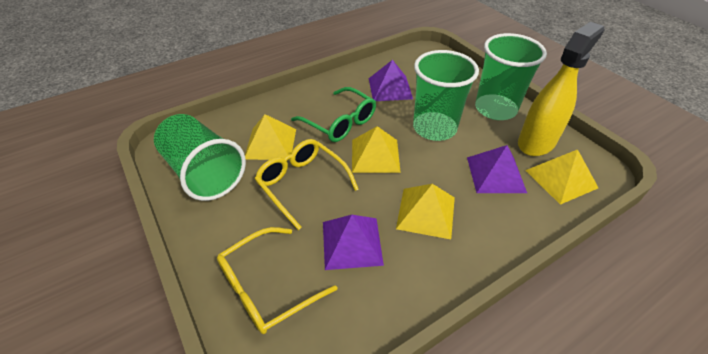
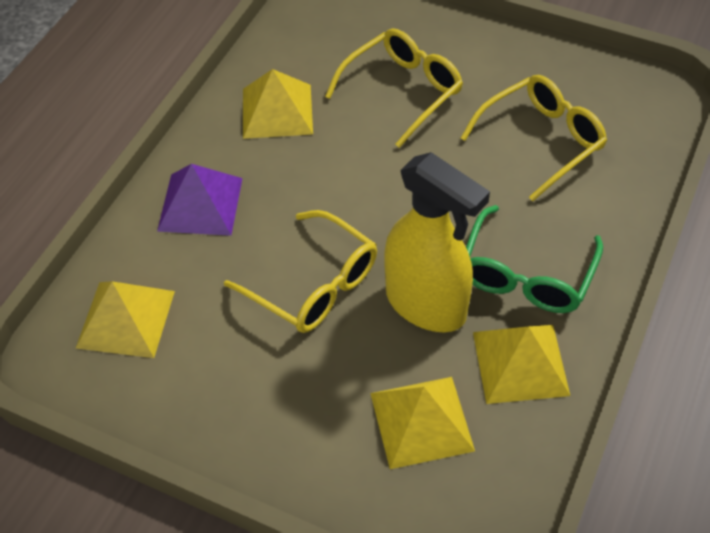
green cup: [154,114,246,201] [413,50,479,141] [475,33,547,120] = 3 -> none = 0
purple pyramid: [323,215,384,270] [369,60,413,101] [467,145,527,193] = 3 -> [157,164,243,236] = 1
yellow glasses: [217,227,337,334] [255,139,359,230] = 2 -> [224,210,377,333] [325,28,463,148] [461,75,607,201] = 3

